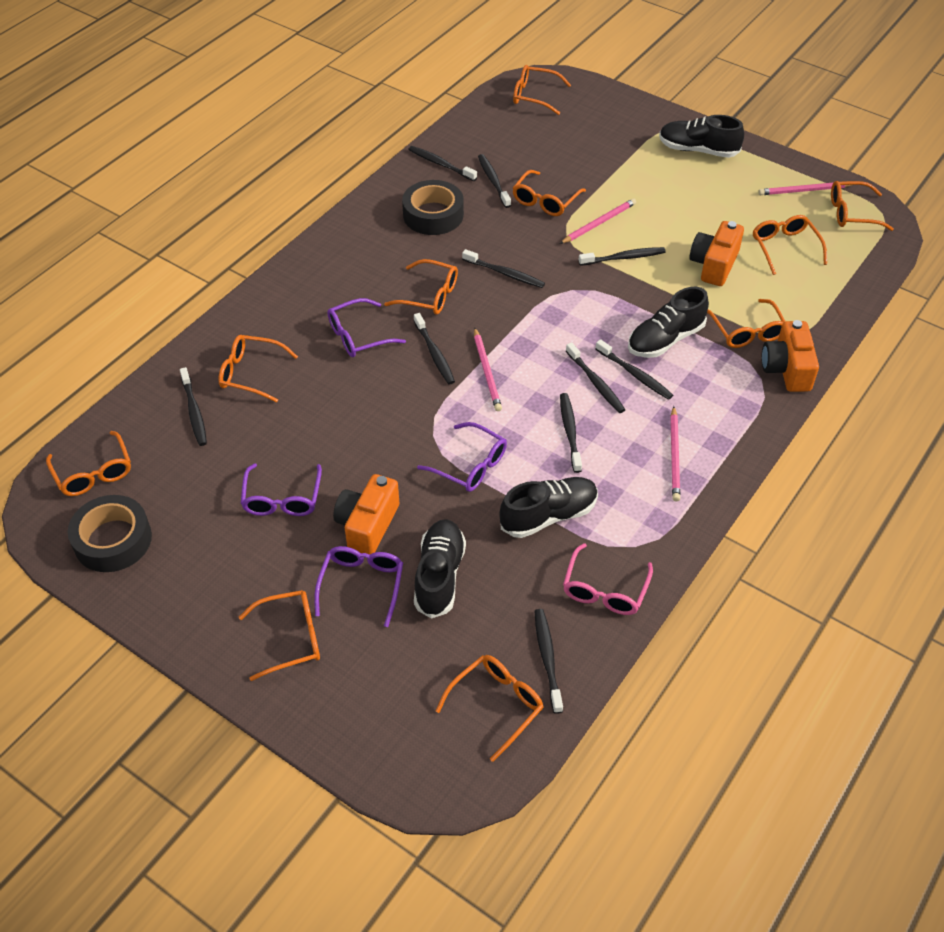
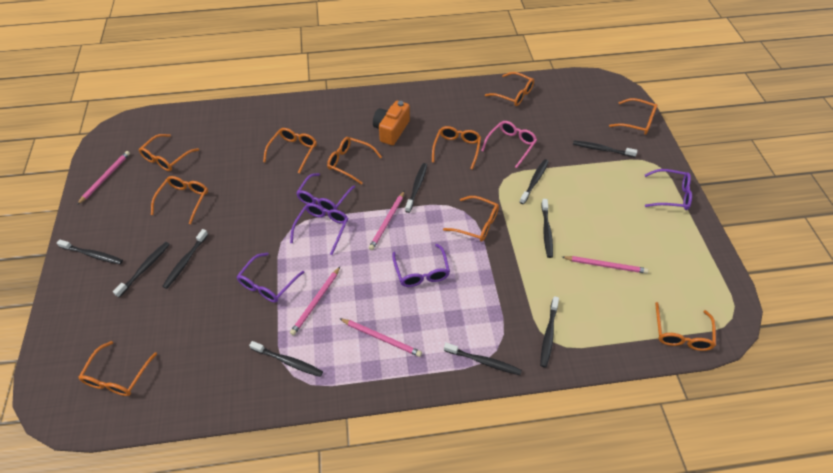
black shoe: [414,519,466,619] [499,477,598,538] [628,287,709,358] [659,115,744,158] = 4 -> none = 0
black tape: [68,495,152,572] [402,180,464,235] = 2 -> none = 0
orange camera: [333,474,399,555] [690,221,744,286] [761,320,819,392] = 3 -> [373,101,410,145] = 1
pink pencil: [474,327,502,411] [560,198,636,244] [670,406,680,501] [758,182,852,195] = 4 -> [77,151,130,205] [290,267,340,336] [339,318,422,357] [369,191,405,250] [562,256,648,274] = 5
purple glasses: [241,463,322,516] [314,546,403,627] [327,298,406,357] [417,422,507,492] = 4 -> [236,252,305,303] [290,203,348,255] [296,173,355,210] [392,244,450,287] [644,169,692,210] = 5

